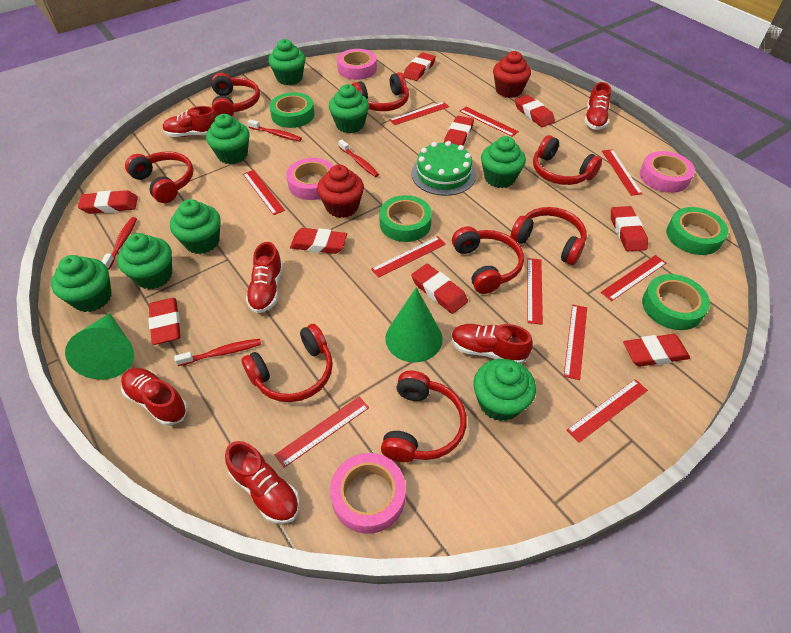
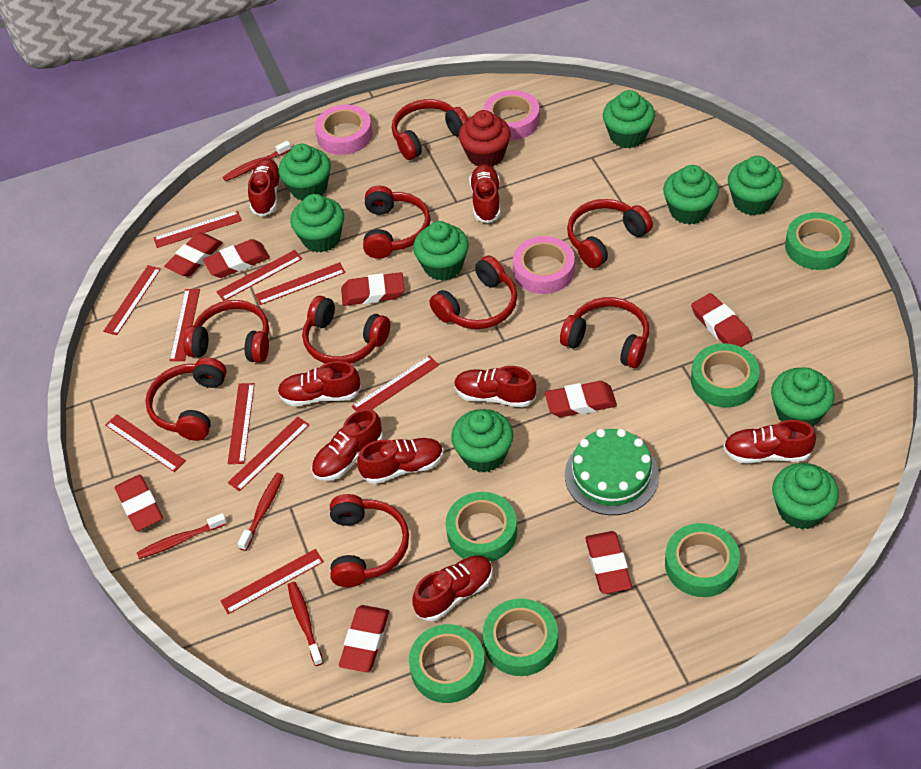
green cone: [65,313,134,380] [385,287,443,363] = 2 -> none = 0
green cupcake: [51,255,112,312] [117,233,172,289] [170,199,221,254] [206,114,250,164] [268,39,305,85] [329,84,369,133] [473,359,536,421] [481,136,526,188] = 8 -> [279,144,331,201] [290,194,344,253] [413,221,469,281] [451,409,513,473] [603,90,655,148] [663,165,719,225] [728,156,783,216] [771,367,834,427] [772,463,839,530] = 9
green tape: [269,92,314,128] [379,195,432,242] [642,274,710,330] [666,207,728,255] = 4 -> [409,624,486,703] [446,492,517,562] [483,598,558,676] [665,523,740,597] [691,343,760,408] [785,212,851,270] = 6
pink tape: [286,158,333,200] [330,453,406,534] [337,49,377,80] [640,151,695,193] = 4 -> [315,104,373,155] [483,90,540,140] [513,236,575,294] = 3
red cupcake: [317,165,364,218] [493,51,531,98] = 2 -> [459,110,511,167] = 1
red eraser: [78,190,138,214] [149,298,181,345] [290,228,347,254] [403,53,436,81] [411,264,468,314] [444,116,474,146] [515,95,555,127] [611,206,648,251] [623,334,690,367] = 9 -> [115,475,163,531] [164,232,223,277] [203,239,270,278] [339,605,389,672] [341,272,405,306] [545,381,617,417] [585,531,632,594] [691,293,752,347] = 8
red headphones: [125,151,193,203] [211,73,260,117] [241,324,333,402] [352,72,409,111] [381,371,467,462] [452,226,524,294] [510,207,587,265] [533,135,602,185] = 8 -> [145,357,227,441] [183,300,269,363] [302,296,390,364] [330,494,409,587] [363,186,431,259] [392,99,468,160] [429,256,517,329] [560,297,649,368] [567,199,653,268] = 9
red shoe: [121,368,188,426] [163,106,218,137] [225,441,300,524] [246,242,283,313] [451,324,533,364] [585,82,611,130] = 6 -> [248,159,281,216] [278,361,361,406] [311,409,383,481] [357,438,444,484] [413,555,493,621] [454,366,536,408] [469,164,501,223] [723,420,816,463] = 8

